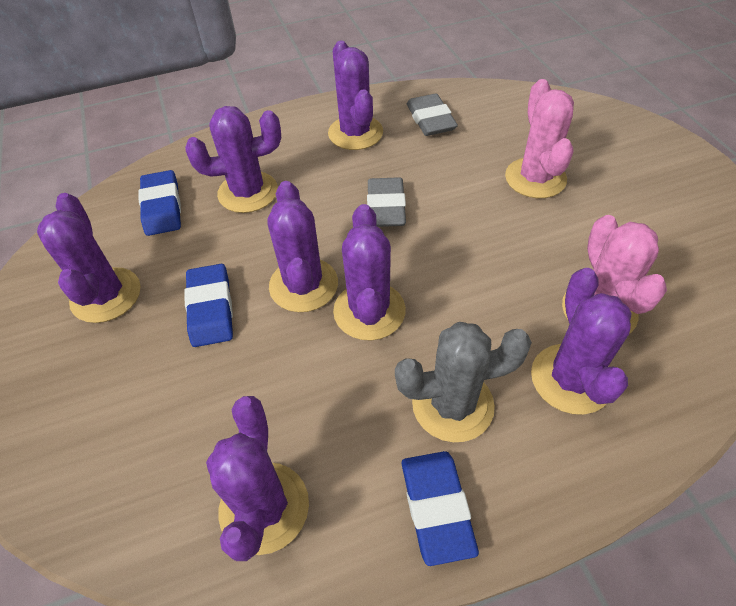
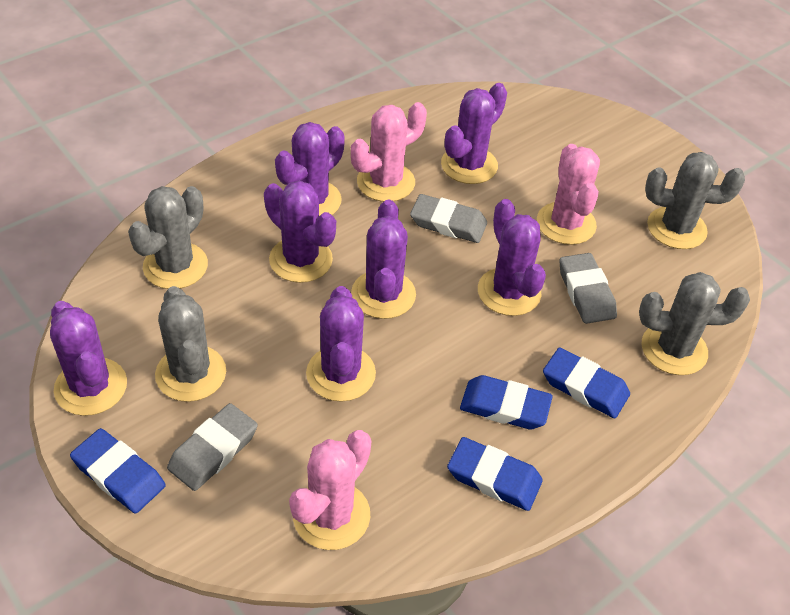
blue eraser: [139,170,181,236] [184,264,233,347] [402,451,479,566] = 3 -> [70,428,166,513] [447,437,543,511] [460,375,553,430] [543,347,630,418] = 4
grey cactus: [395,322,532,442] = 1 -> [128,186,208,289] [155,286,226,402] [639,272,750,375] [645,152,745,249] = 4
grey eraser: [367,177,406,227] [407,94,458,136] = 2 -> [167,403,258,491] [410,194,487,243] [559,253,617,324] = 3
pink cactus: [505,79,574,198] [562,215,667,334] = 2 -> [289,430,371,550] [351,102,427,202] [537,144,600,245] = 3

